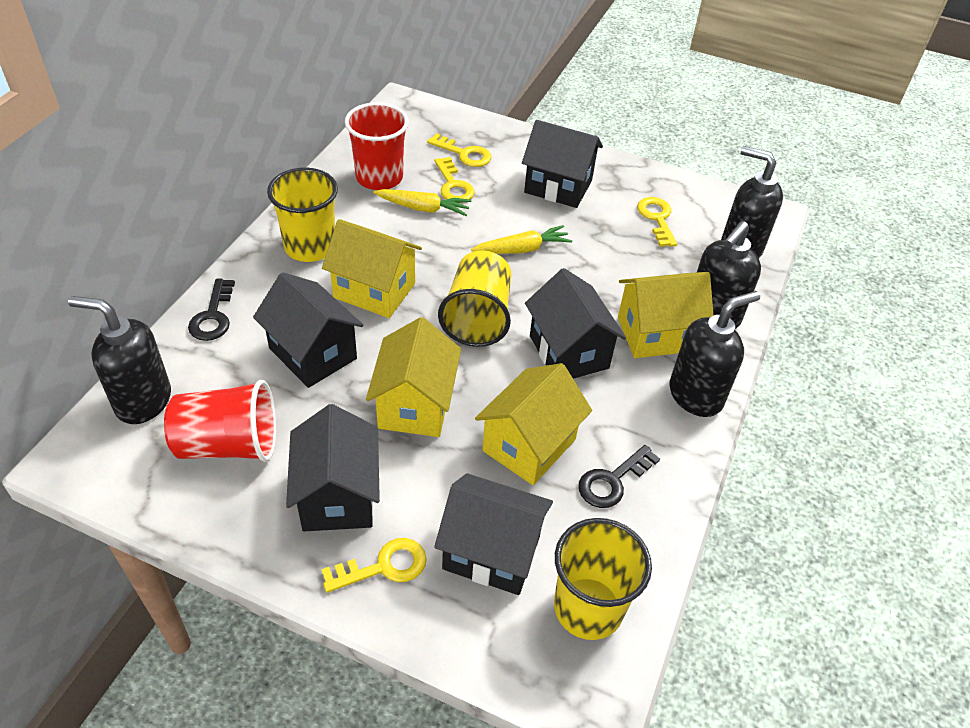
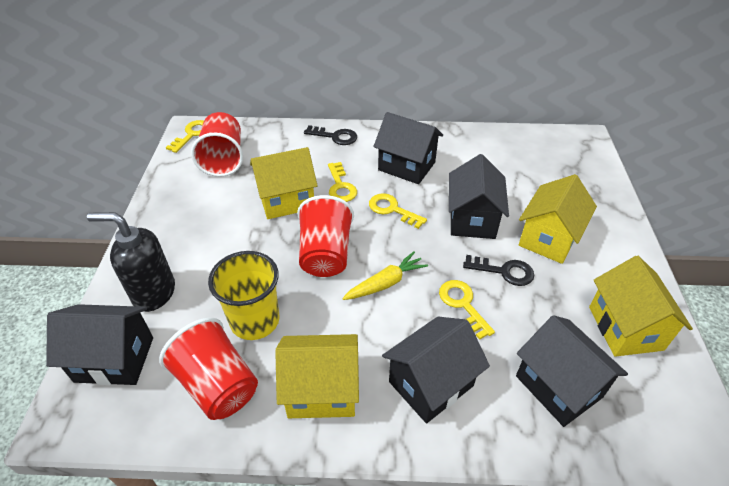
black soap dispenser: [68,296,171,424] [670,291,760,417] [697,221,761,329] [721,146,783,258] = 4 -> [87,212,175,312] = 1
red cup: [164,380,276,462] [345,102,409,190] = 2 -> [159,318,258,420] [191,112,243,177] [297,195,354,277] = 3
yellow carrot: [373,189,471,216] [471,225,572,254] = 2 -> [342,251,428,300] = 1
yellow cup: [267,168,338,262] [438,250,511,347] [554,518,652,640] = 3 -> [208,251,279,340] = 1

